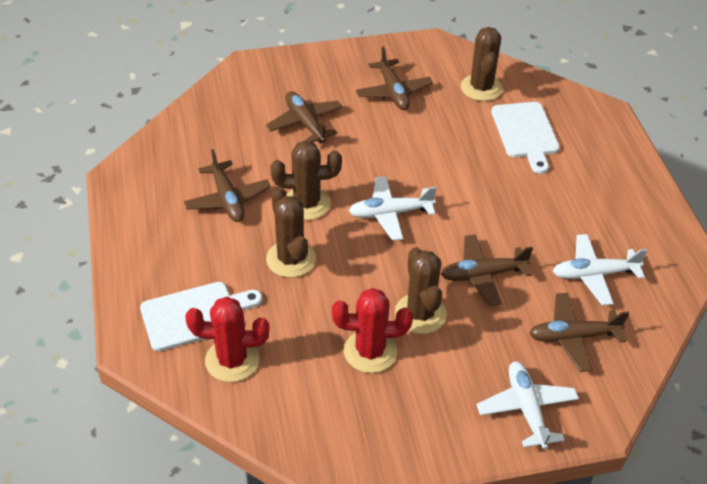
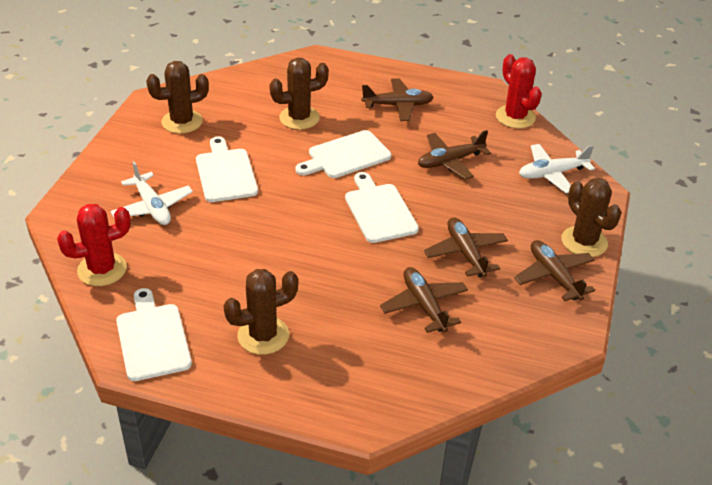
white cutting board: [140,282,262,351] [491,102,560,174] = 2 -> [116,288,192,381] [196,137,258,202] [295,130,391,178] [345,172,419,243] = 4
white plane: [349,176,437,241] [476,361,579,449] [553,234,647,305] = 3 -> [110,161,193,225] [519,144,595,193] = 2

